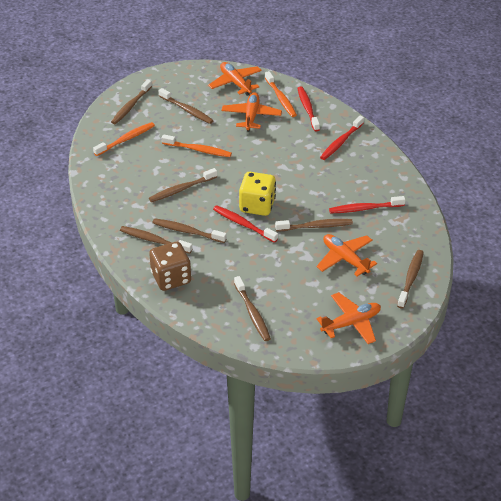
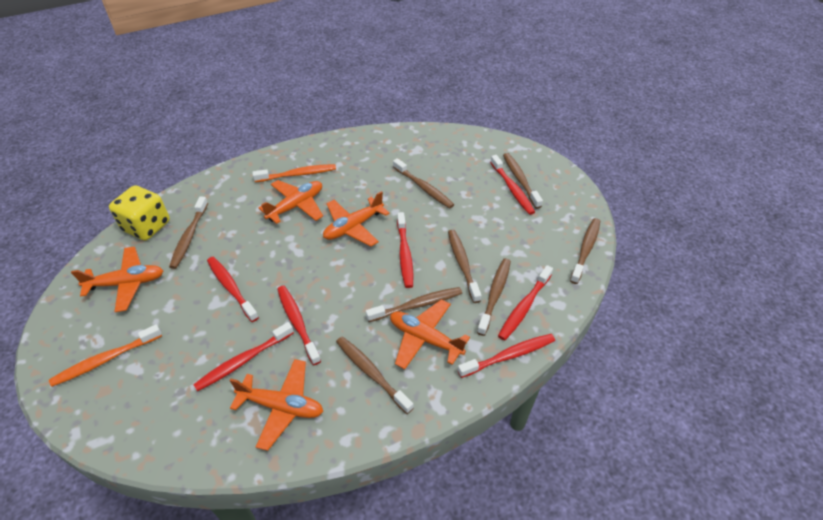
brown dice: [149,242,191,291] = 1 -> none = 0
orange plane: [208,62,262,96] [221,92,282,132] [316,234,377,277] [316,292,381,344] = 4 -> [71,246,163,312] [229,359,323,451] [259,180,323,224] [323,191,390,247] [390,299,470,370] = 5
orange toothbrush: [93,122,155,156] [162,134,232,157] [265,71,297,117] = 3 -> [49,325,162,387] [252,164,336,182] = 2
red toothbrush: [213,205,278,243] [297,86,320,132] [320,116,364,160] [329,196,406,213] = 4 -> [193,322,294,391] [207,257,259,322] [277,286,321,365] [397,212,413,288] [458,334,555,378] [490,155,535,215] [498,265,553,341] = 7

